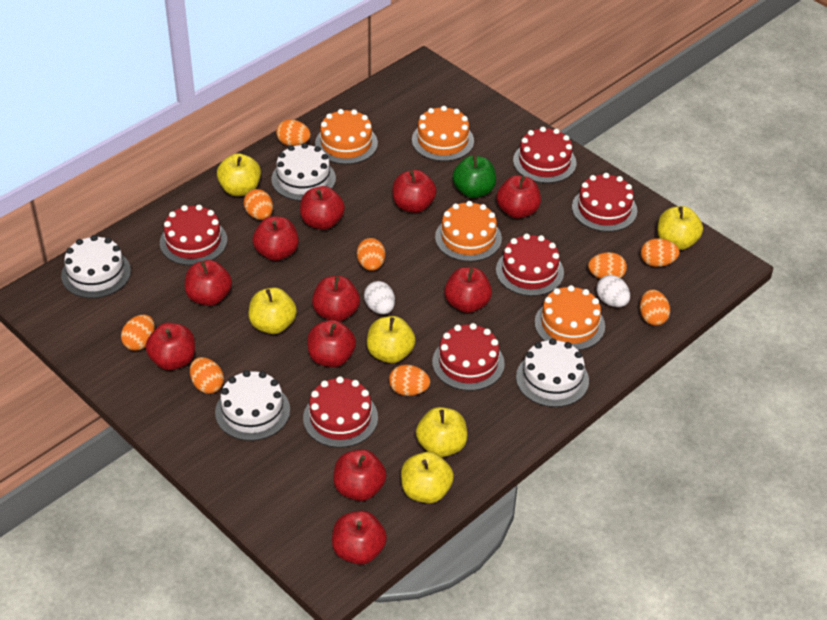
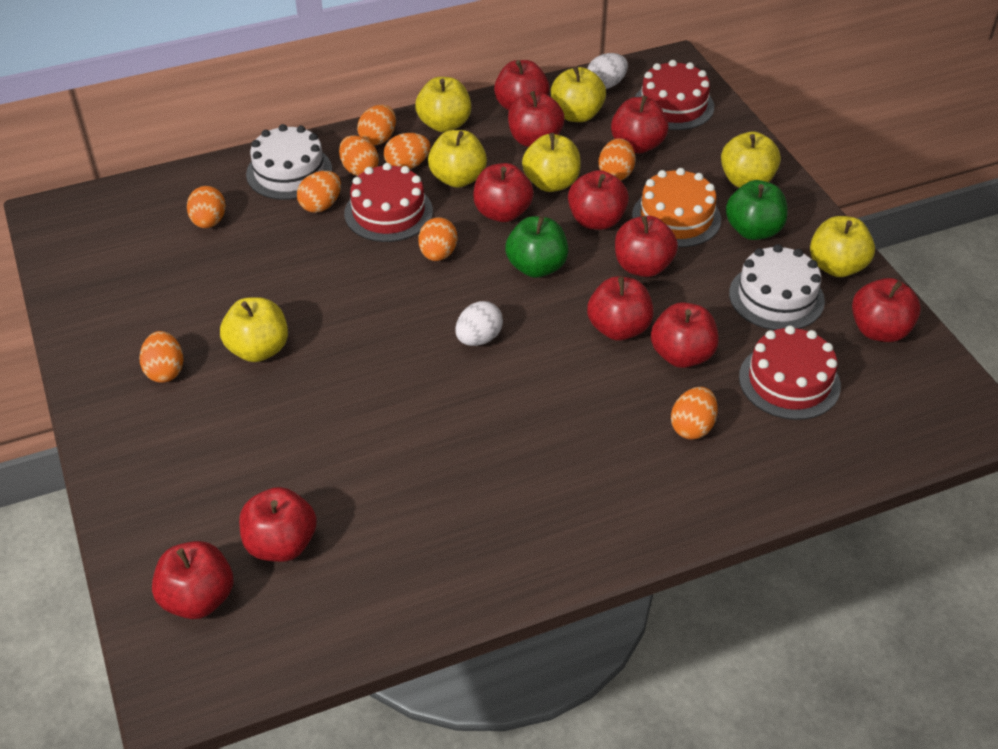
green apple: [452,155,496,198] = 1 -> [505,216,568,278] [726,180,788,240] = 2
orange cake: [315,109,378,164] [412,106,474,161] [435,201,502,262] [535,285,605,350] = 4 -> [632,168,721,247] = 1
red cake: [160,205,227,265] [303,376,378,448] [432,323,505,391] [496,234,564,296] [513,127,576,183] [572,173,637,232] = 6 -> [344,163,433,242] [635,60,714,130] [739,325,841,420] = 3
white cake: [61,235,131,298] [215,370,290,441] [271,143,336,201] [516,338,589,407] = 4 -> [246,124,332,200] [729,244,825,330] = 2
yellow apple: [217,153,261,196] [249,287,297,334] [367,316,416,363] [401,452,454,503] [416,407,467,457] [658,206,703,250] = 6 -> [220,297,288,362] [415,77,471,132] [428,130,487,188] [522,133,581,192] [551,66,606,122] [721,131,781,188] [810,216,875,277] = 7

